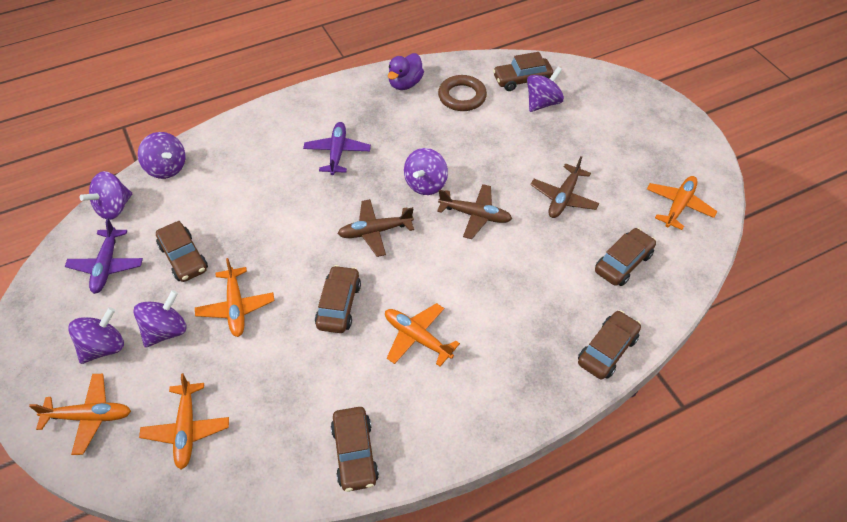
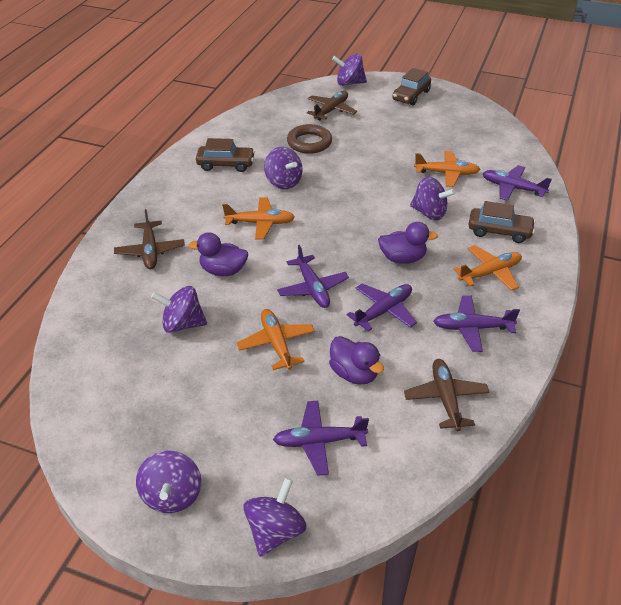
brown car: [156,221,208,282] [315,265,361,333] [331,407,379,492] [493,52,553,91] [578,310,641,379] [595,228,656,286] = 6 -> [196,138,255,172] [393,68,431,105] [468,201,536,243] = 3
orange plane: [29,374,131,455] [139,373,229,470] [195,258,275,337] [385,303,460,367] [647,176,718,230] = 5 -> [222,197,295,239] [237,309,315,370] [414,151,481,187] [453,245,522,291] = 4
purple duck: [388,53,424,90] = 1 -> [189,232,248,276] [329,336,384,385] [378,222,438,264] = 3
purple plane: [65,218,143,294] [303,122,371,175] = 2 -> [273,401,369,476] [277,245,349,308] [347,284,417,332] [433,295,520,352] [482,165,552,201] = 5

